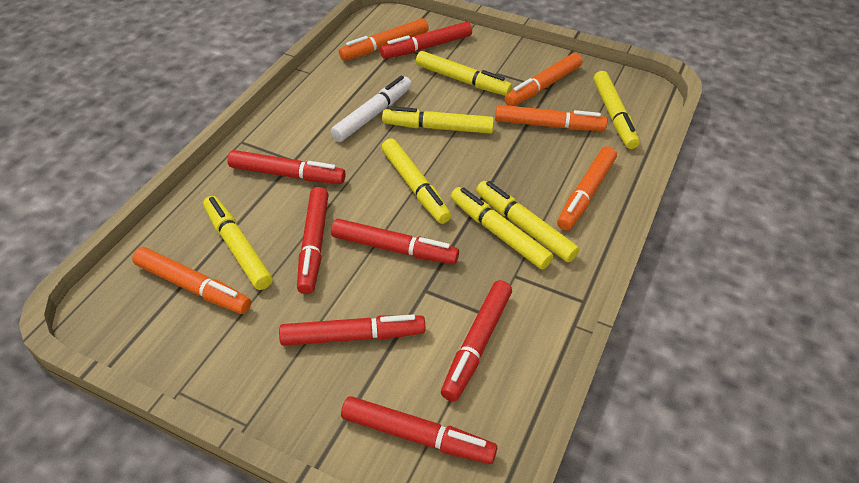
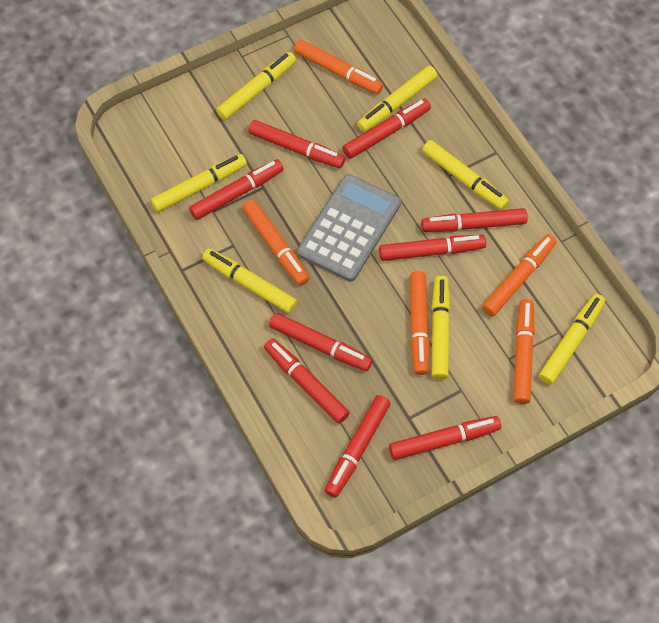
grey calculator: none = 0 -> [297,174,401,282] = 1
red marker: [228,150,346,184] [279,314,425,346] [297,187,329,294] [331,219,459,264] [341,396,497,464] [380,22,472,59] [441,280,512,402] = 7 -> [189,159,284,220] [249,120,345,168] [264,339,350,424] [269,313,373,371] [325,395,391,498] [342,99,431,159] [379,235,486,261] [389,416,501,460] [421,208,528,232] = 9
white marker: [331,76,412,142] = 1 -> none = 0

